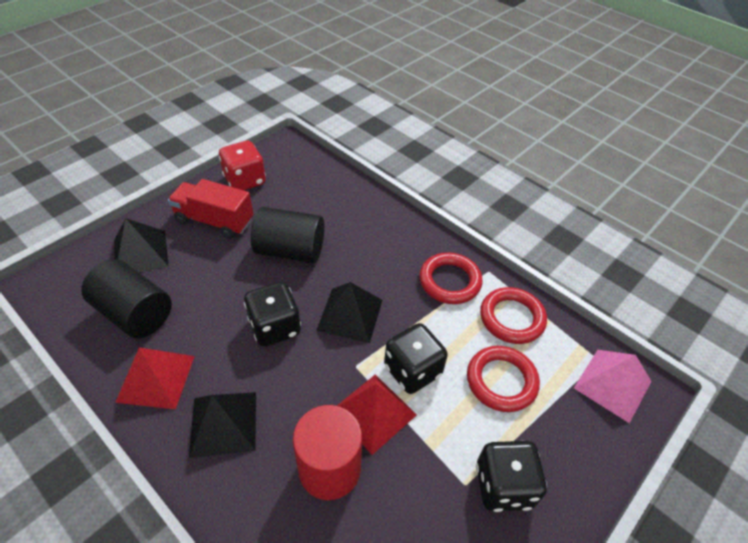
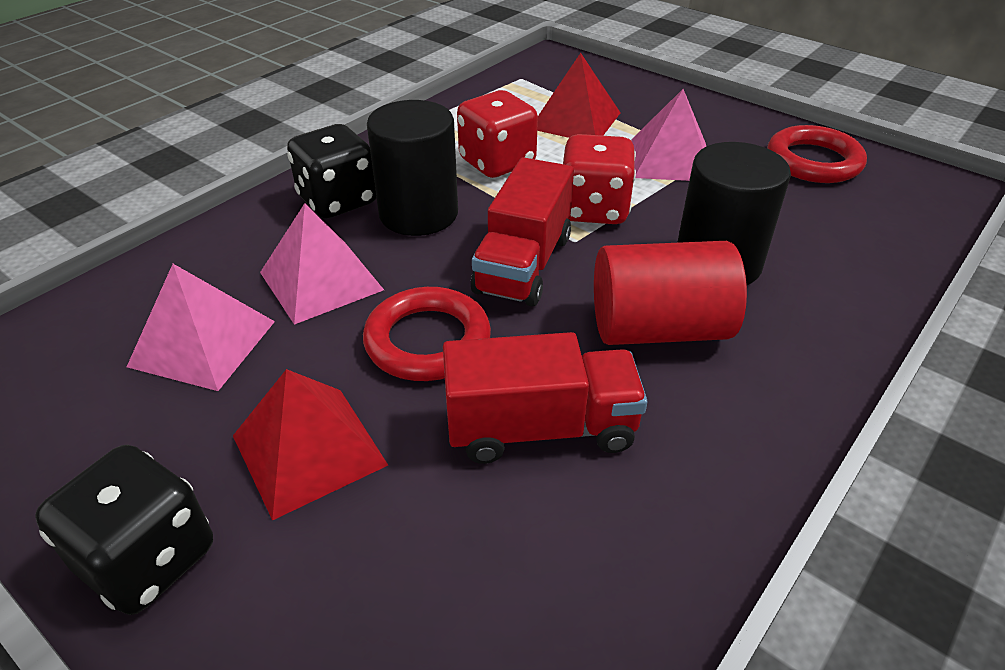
black dice: [244,282,301,347] [384,323,448,394] [476,441,547,512] = 3 -> [35,445,213,615] [287,124,376,218] = 2
black pyramid: [114,218,169,272] [189,392,256,458] [316,282,382,343] = 3 -> none = 0
pink pyramid: [574,350,652,423] = 1 -> [127,264,275,391] [260,203,384,325] [631,89,706,181] = 3
red dice: [219,141,266,190] = 1 -> [457,90,538,178] [563,134,636,224] = 2
red ring: [419,253,483,304] [467,346,540,412] [480,287,547,344] = 3 -> [363,287,491,381] [767,125,867,183] = 2
red truck: [168,179,253,239] = 1 -> [443,332,648,464] [471,157,574,306] = 2

